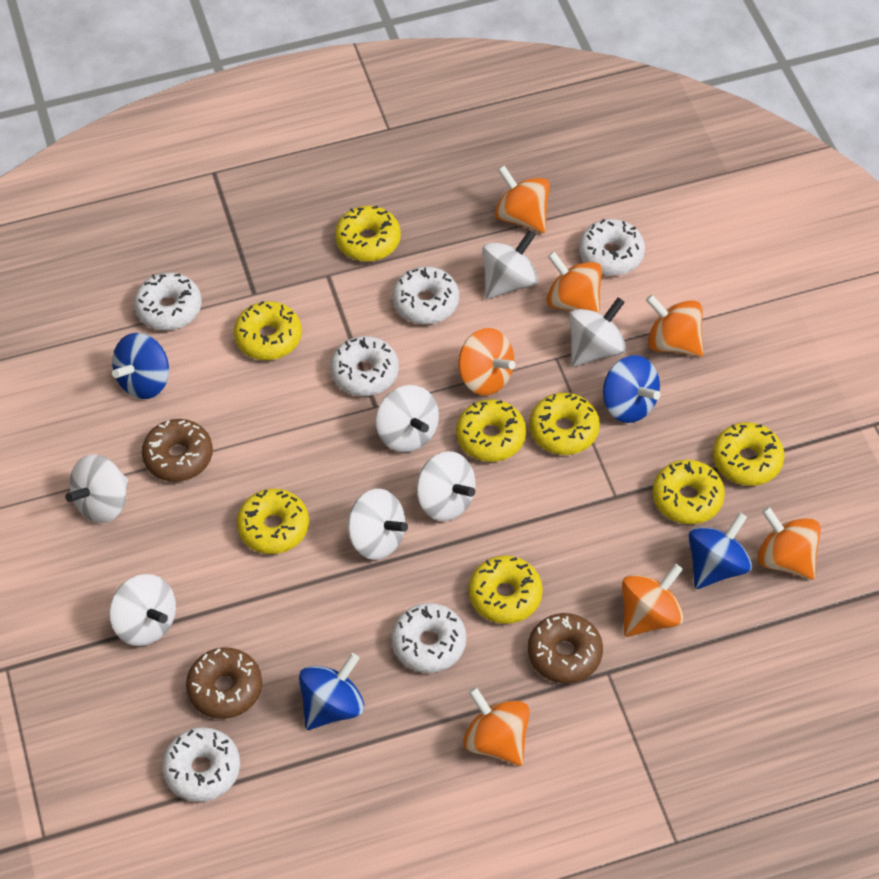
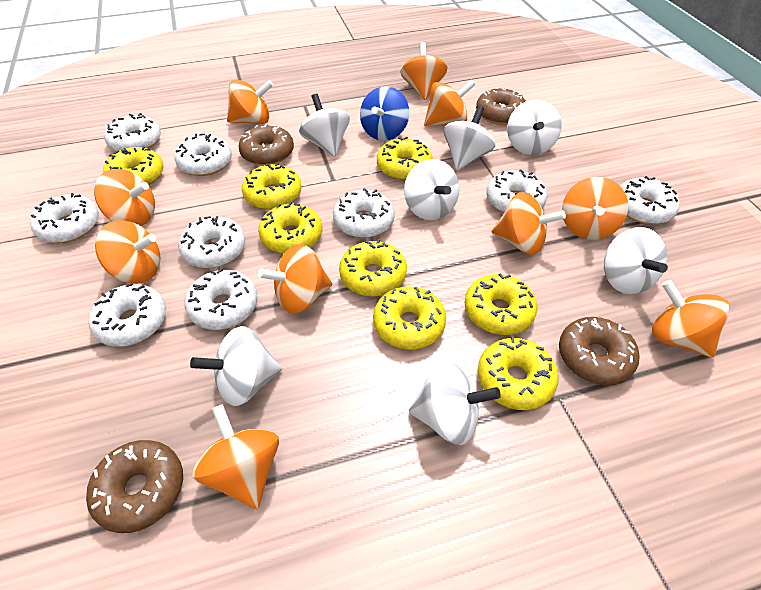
blue spinning top: [112,333,169,399] [299,653,364,730] [603,355,660,423] [689,512,752,589] = 4 -> [360,86,409,141] = 1
brown donut: [142,419,213,482] [186,647,262,719] [528,613,603,683] = 3 -> [86,440,183,533] [238,123,294,166] [476,87,526,125] [559,317,640,385] = 4
orange spinning top: [459,328,515,396] [463,687,530,766] [495,165,550,233] [546,252,602,314] [622,564,684,637] [646,295,703,357] [757,507,821,580] = 7 -> [94,169,155,226] [95,220,161,284] [192,404,279,509] [227,79,273,124] [258,244,332,314] [400,42,447,100] [424,80,475,126] [492,192,566,255] [562,177,628,240] [652,280,730,358] = 10
white donut: [134,273,202,330] [162,727,240,802] [330,336,399,396] [391,603,466,673] [392,266,459,324] [579,219,645,276] = 6 -> [30,193,99,243] [89,283,166,347] [104,113,161,151] [174,134,232,176] [178,216,245,268] [184,269,258,330] [333,188,395,238] [487,170,547,213] [620,176,680,224] = 9

